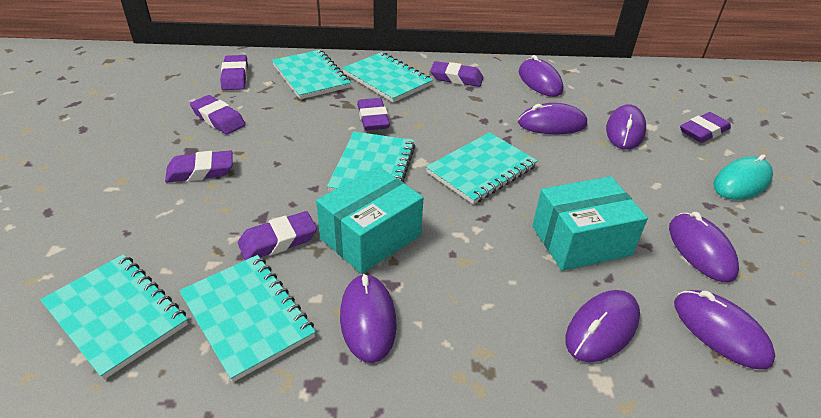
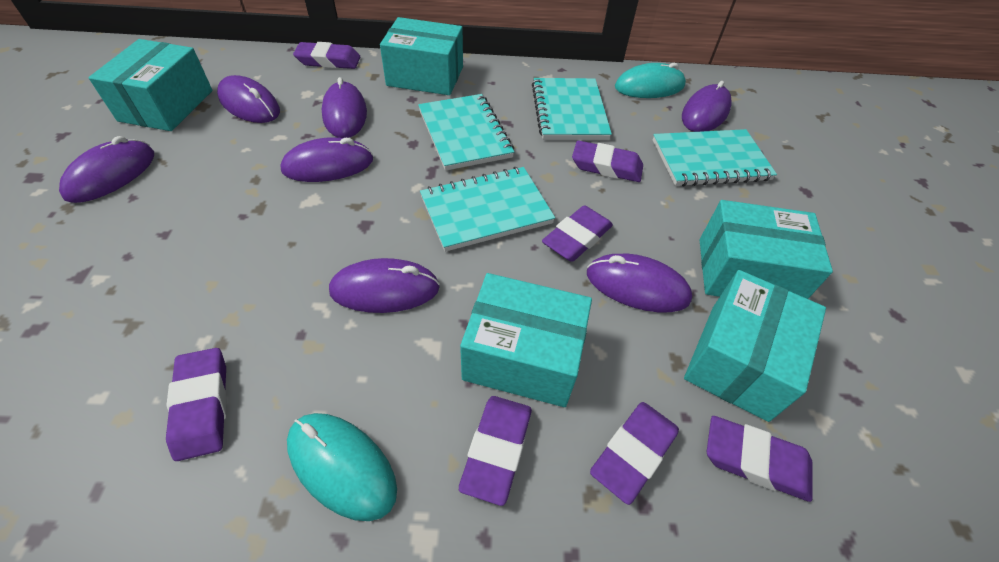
turquoise box: [316,166,423,274] [532,176,648,271] = 2 -> [89,39,213,131] [380,17,463,95] [460,273,592,407] [684,270,826,422] [700,200,833,299] = 5
turquoise mouse: [713,154,773,200] = 1 -> [287,413,397,521] [615,63,686,98] = 2
turquoise notebook: [40,254,188,380] [179,255,316,382] [272,50,351,99] [327,132,415,192] [342,52,433,103] [426,132,538,204] = 6 -> [418,94,514,171] [420,167,555,252] [532,78,612,140] [653,129,777,186] = 4

